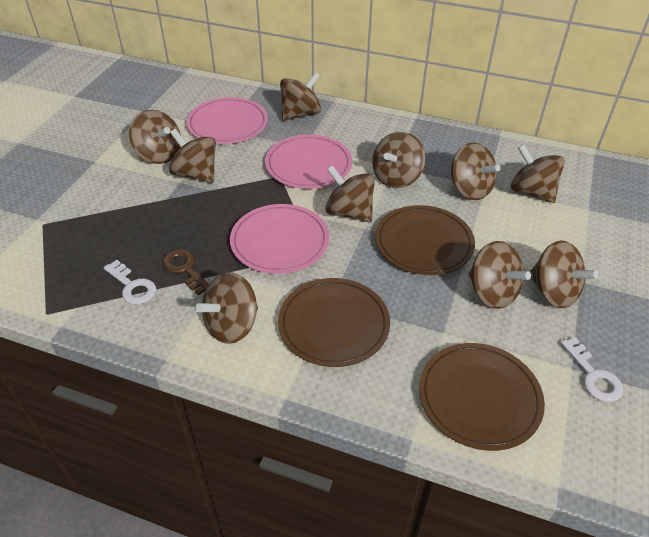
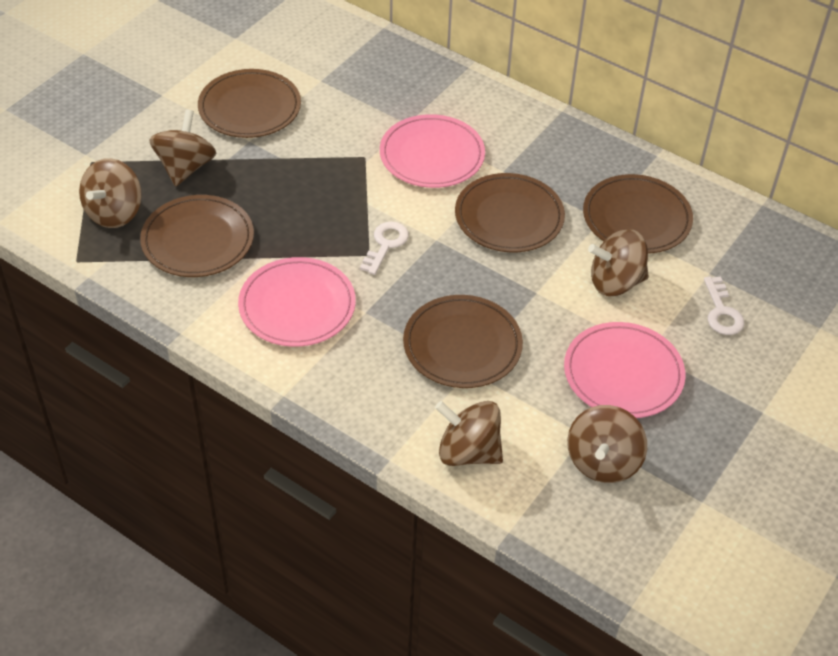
brown key: [163,249,209,295] = 1 -> none = 0
brown plate: [278,278,390,367] [375,205,475,275] [419,343,545,451] = 3 -> [140,195,254,277] [198,69,301,138] [403,295,523,388] [455,173,565,252] [583,174,693,254] = 5
brown spinning top: [129,110,181,164] [169,129,216,183] [196,272,258,344] [280,72,321,121] [325,165,375,223] [372,132,425,188] [451,143,500,200] [469,241,531,309] [511,144,565,203] [530,240,599,308] = 10 -> [79,158,142,228] [149,109,216,186] [435,401,503,466] [567,405,647,483] [588,229,649,296] = 5

